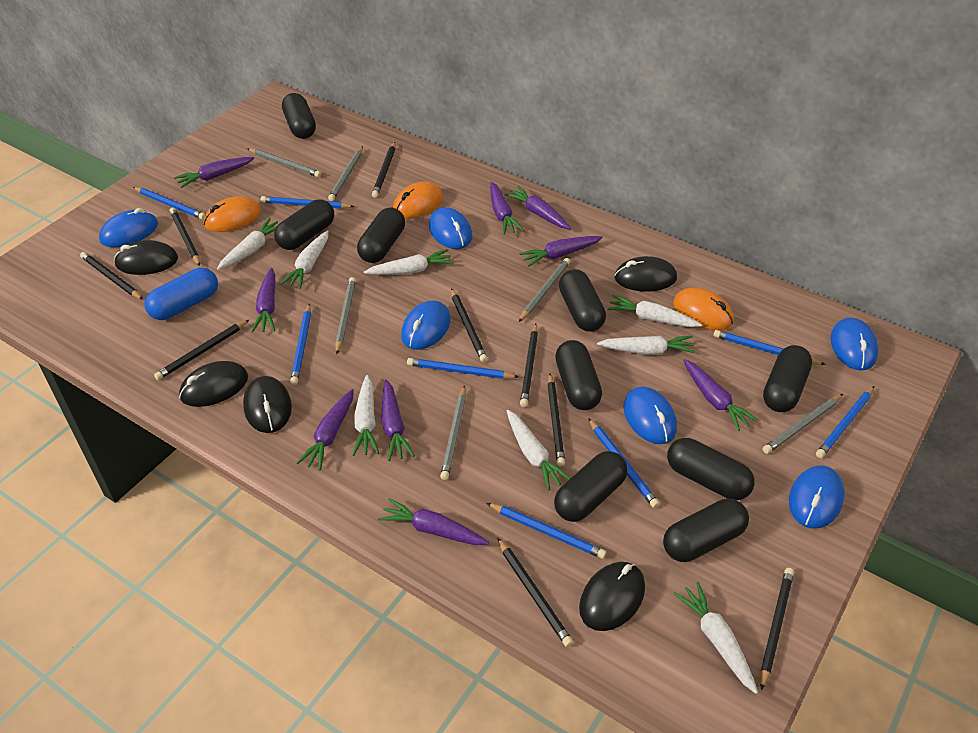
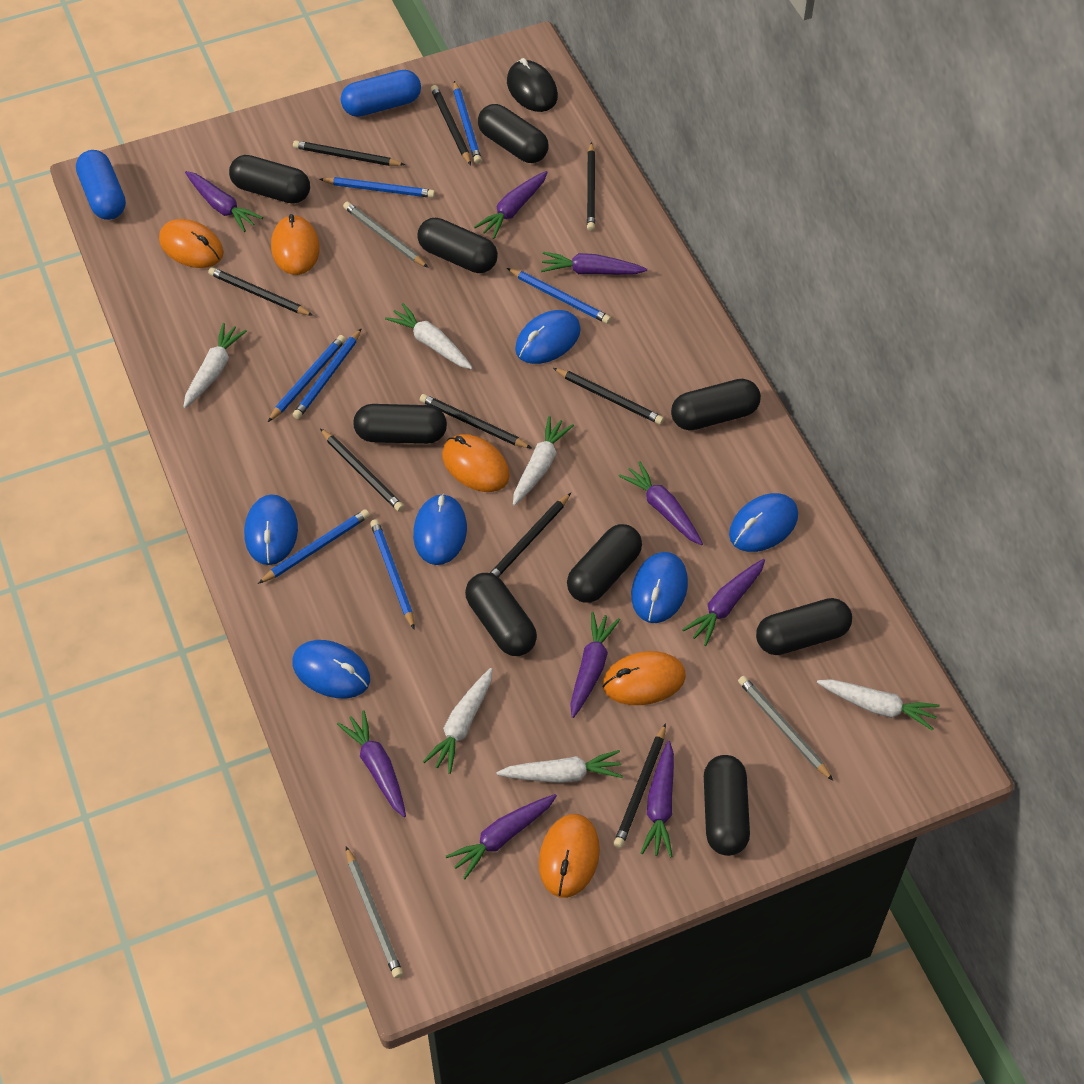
black mouse: [114,240,178,275] [179,361,248,407] [243,376,292,433] [579,562,645,631] [614,256,677,292] = 5 -> [507,58,558,112] = 1
blue capsule: [144,268,218,320] = 1 -> [76,150,126,220] [341,70,421,117] = 2
blue pencil: [133,187,206,220] [261,196,355,209] [290,304,311,385] [407,358,518,379] [487,503,606,559] [588,418,660,508] [714,330,826,365] [816,386,874,458] = 8 -> [258,509,370,584] [268,335,346,422] [293,328,362,419] [319,177,435,198] [370,519,415,629] [453,81,482,164] [507,268,611,324] = 7
grey pencil: [247,148,321,177] [328,146,363,201] [335,277,356,354] [440,385,466,480] [519,258,570,322] [763,394,843,454] = 6 -> [343,202,428,268] [346,846,403,978] [738,676,833,781] = 3
orange mouse: [204,196,261,232] [393,181,443,219] [673,288,734,330] = 3 -> [159,219,224,268] [271,214,320,275] [442,434,510,492] [539,814,600,898] [602,651,686,705] = 5
white carrot: [217,218,278,270] [280,230,329,289] [353,375,379,456] [364,249,454,275] [507,410,571,490] [597,335,696,355] [607,295,702,327] [674,582,758,694] = 8 -> [184,323,247,408] [385,303,472,369] [423,668,492,774] [496,750,623,783] [513,416,574,506] [817,679,940,731] = 6

